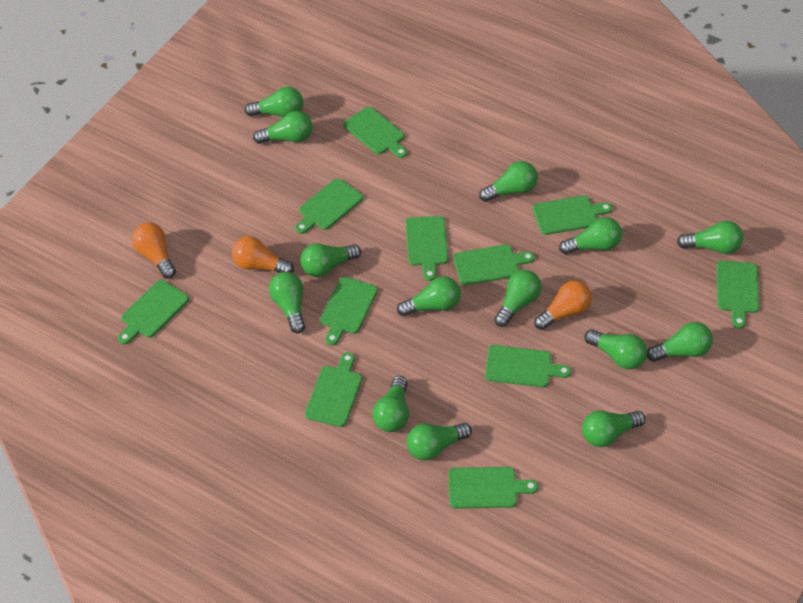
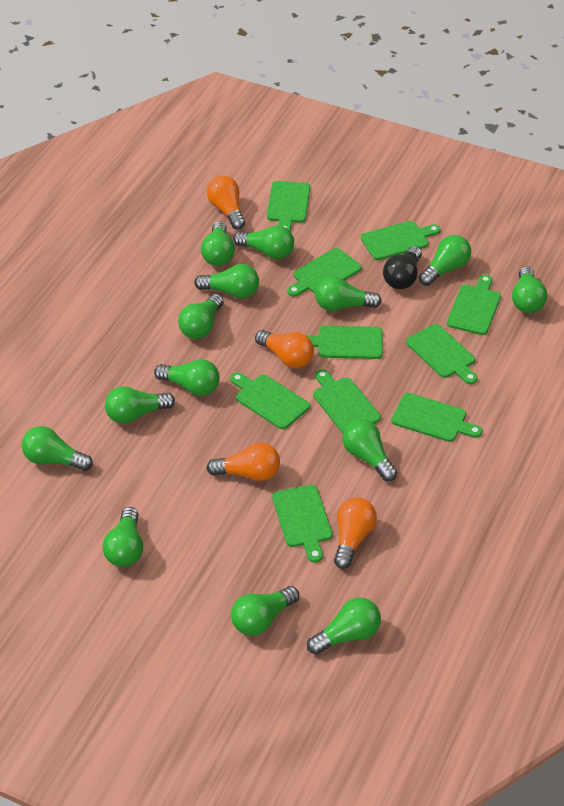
black light bulb: none = 0 -> [383,246,422,289] = 1
green cutting board: [118,280,189,344] [295,178,363,234] [305,352,362,427] [320,277,378,346] [343,107,407,158] [406,216,448,281] [448,467,538,509] [453,244,535,286] [485,345,571,387] [533,196,612,235] [717,260,759,329] = 11 -> [230,372,310,429] [267,181,310,231] [272,485,333,563] [287,248,362,297] [306,325,383,359] [313,369,381,433] [361,221,440,260] [391,393,482,442] [406,324,478,384] [447,275,501,335] = 10
orange light bulb: [132,223,176,279] [232,236,294,273] [534,281,592,330] = 3 -> [206,443,280,481] [207,176,245,230] [255,330,314,368] [334,497,377,569] = 4

